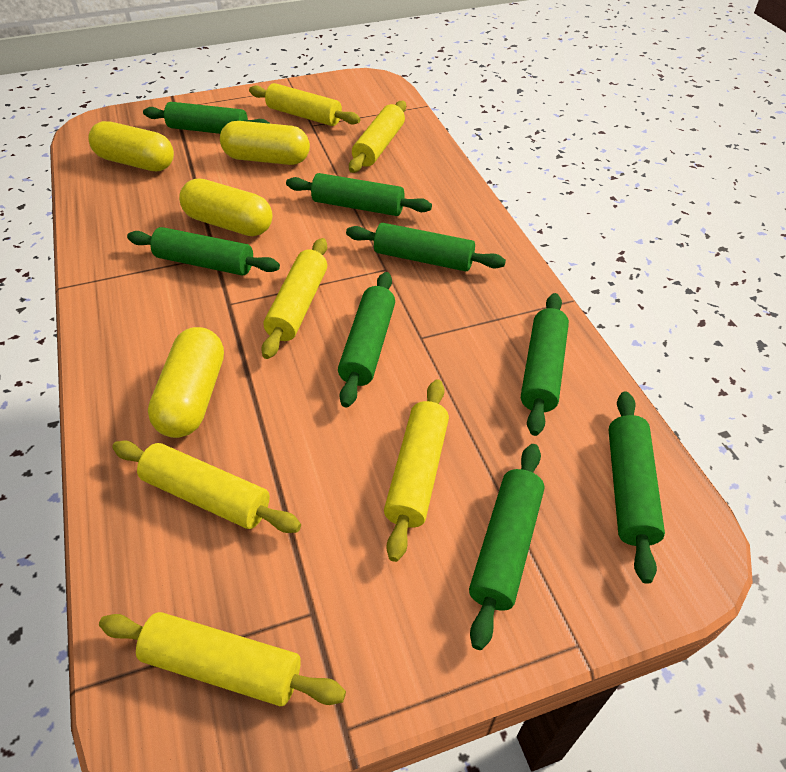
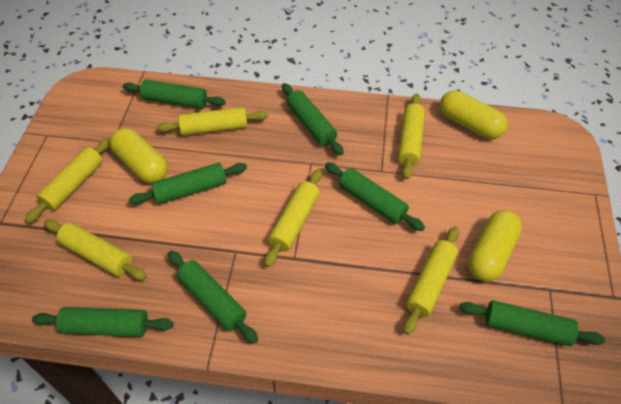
green rolling pin: [127,227,280,275] [143,102,270,134] [286,173,432,216] [338,272,395,408] [346,223,506,271] [469,444,545,650] [521,293,569,436] [609,391,665,584] = 8 -> [32,307,174,337] [123,80,226,109] [129,163,247,205] [168,251,258,343] [282,83,344,155] [325,162,425,231] [459,300,605,346] = 7
yellow capsule: [88,121,174,171] [148,327,224,438] [179,179,272,236] [220,121,310,165] = 4 -> [110,128,168,183] [440,90,508,139] [468,210,522,282] = 3

